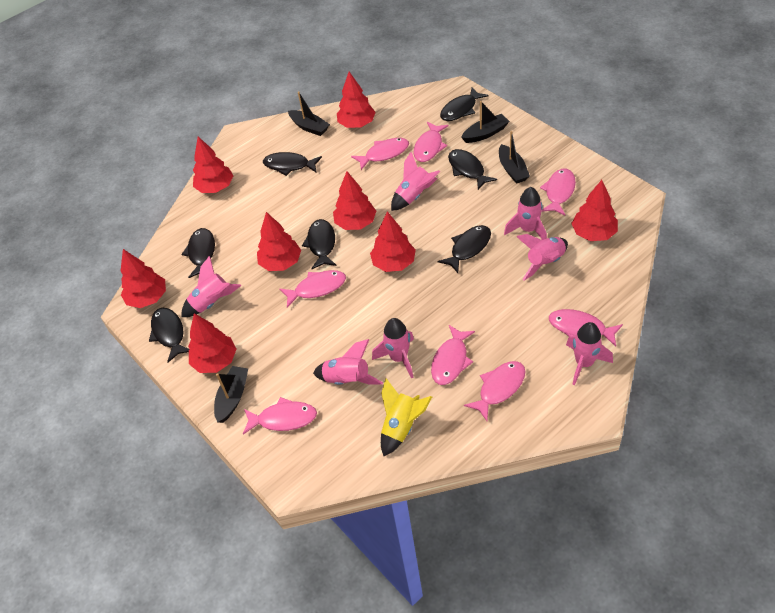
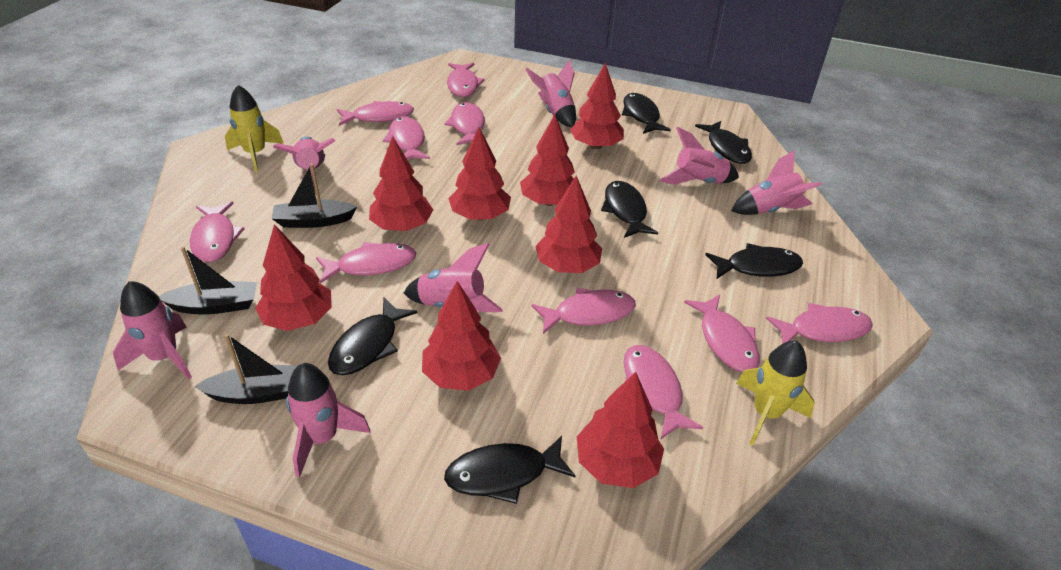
black boat: [214,366,248,423] [288,92,330,136] [461,101,509,143] [499,131,530,184] = 4 -> [159,247,257,315] [194,334,297,404] [272,163,357,228] = 3
black fish: [149,308,189,363] [181,228,215,278] [263,152,322,176] [302,219,337,269] [438,225,491,273] [440,87,488,121] [448,149,497,190] = 7 -> [328,298,417,375] [444,436,576,504] [601,181,658,238] [622,93,671,134] [695,121,752,164] [705,243,803,279] = 6
pink fish: [243,397,317,434] [279,270,346,308] [351,138,409,170] [414,122,449,162] [431,325,475,385] [464,361,525,421] [540,169,576,216] [549,309,623,347] = 8 -> [190,202,244,262] [316,242,416,284] [337,101,414,126] [383,117,430,160] [444,102,485,146] [447,63,485,97] [532,288,636,334] [624,345,703,440] [684,294,760,372] [766,303,873,344] = 10
yellow rocket: [381,378,432,456] = 1 -> [225,85,284,172] [736,341,815,446] = 2

